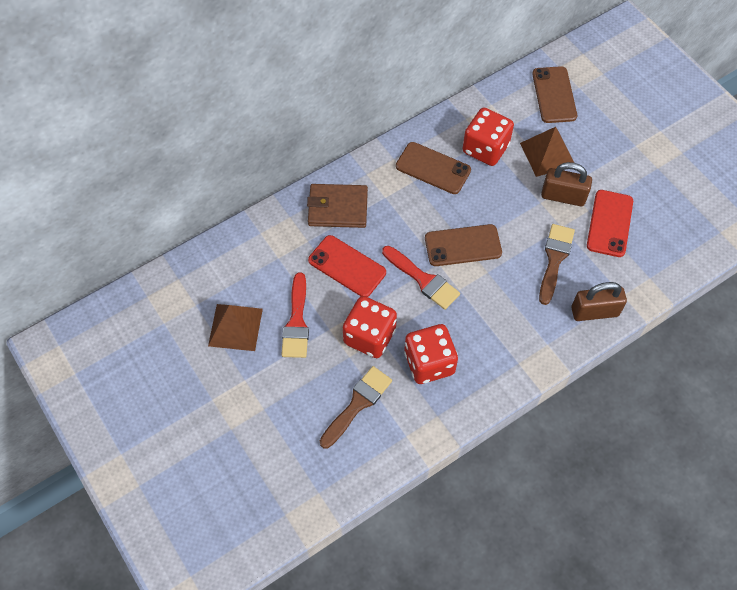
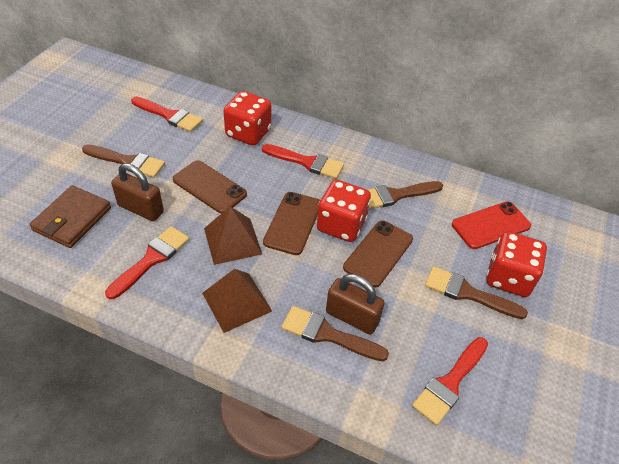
brown brush: [320,366,392,449] [539,224,575,305] = 2 -> [82,144,165,178] [282,306,389,361] [367,181,443,209] [425,266,528,319] = 4
red brush: [281,273,309,358] [382,246,460,310] = 2 -> [105,226,189,299] [131,96,203,132] [262,144,344,179] [412,337,488,426] = 4
red phone: [308,235,386,297] [587,190,633,257] = 2 -> [452,201,531,249] = 1

